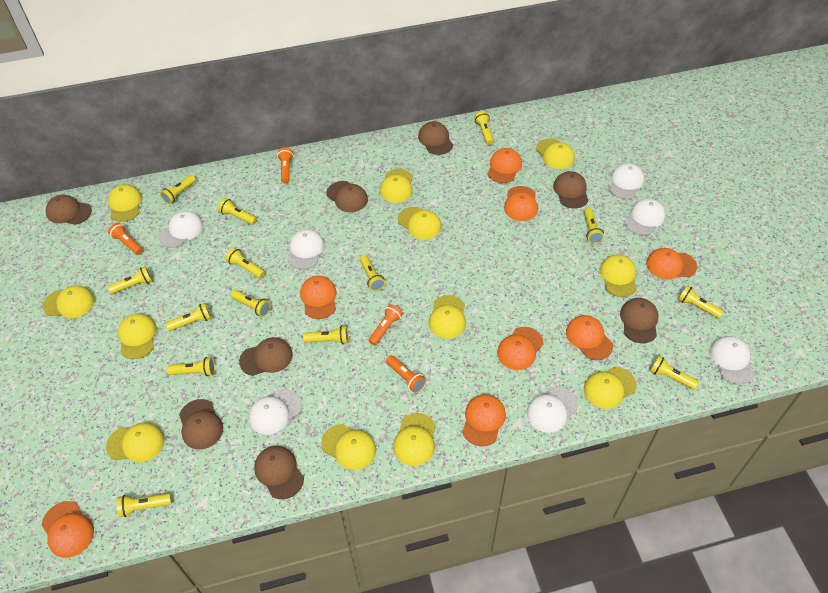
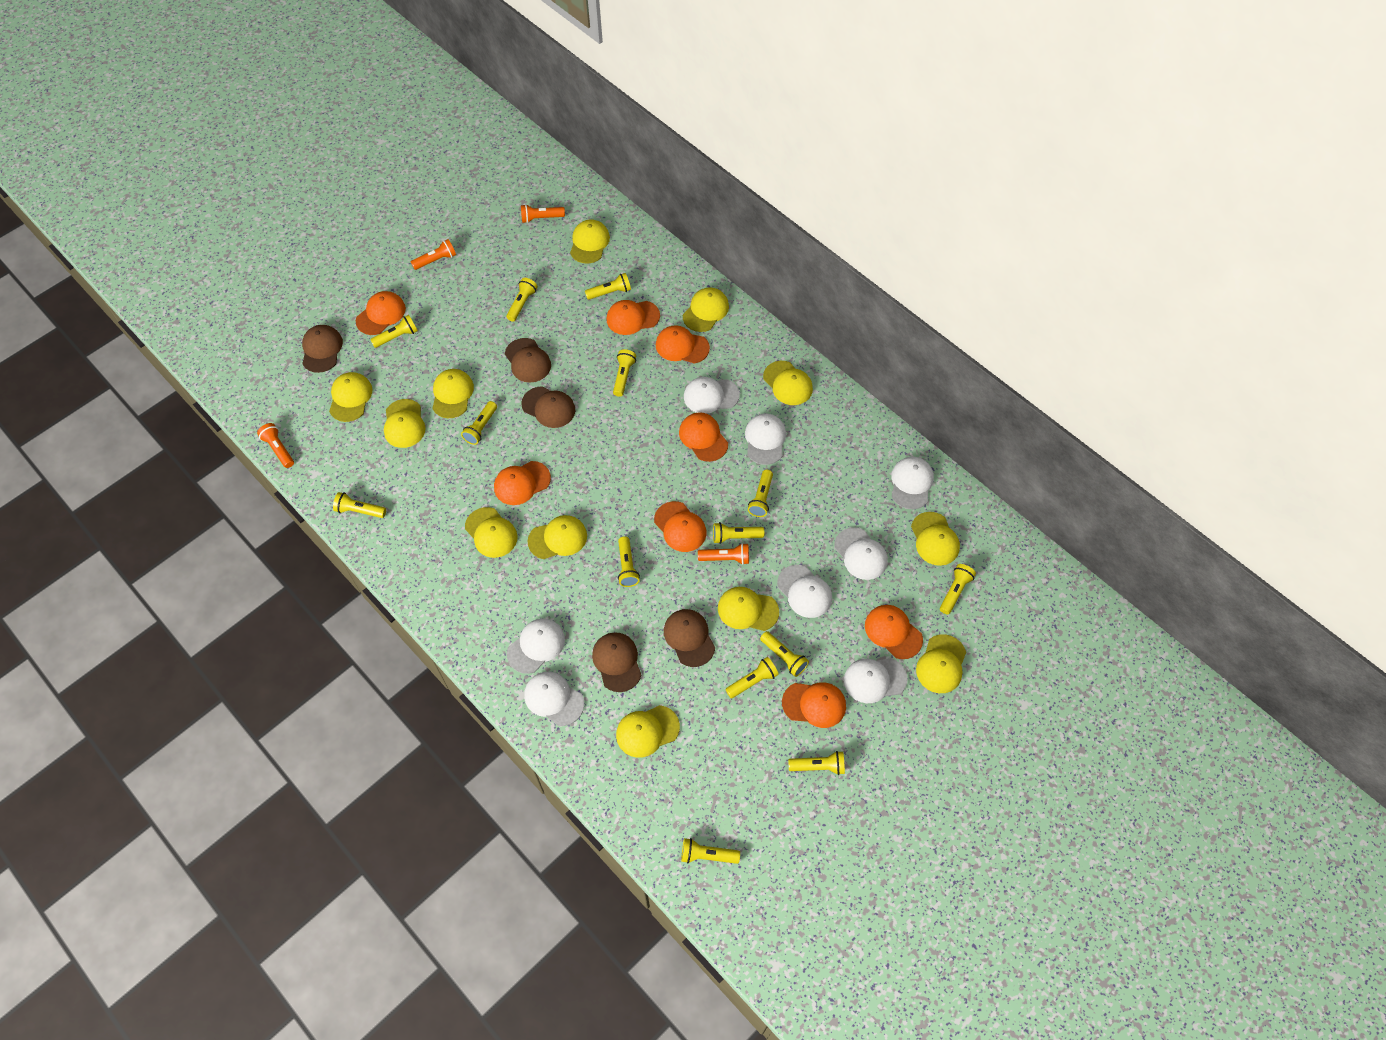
brown cap: [46,195,92,225] [179,399,223,449] [239,337,293,376] [254,446,304,499] [326,181,368,212] [418,121,453,155] [553,171,588,208] [620,298,658,343] = 8 -> [302,325,343,373] [505,338,551,383] [521,386,575,428] [592,632,641,692] [664,609,715,667] = 5
white cap: [159,211,203,248] [249,389,302,435] [288,229,324,270] [526,387,578,433] [609,163,644,199] [625,199,665,235] [709,336,755,385] = 7 -> [507,619,565,674] [524,672,584,726] [684,377,740,414] [745,413,786,465] [777,565,832,618] [834,527,888,580] [844,658,908,703] [891,457,934,509] = 8

